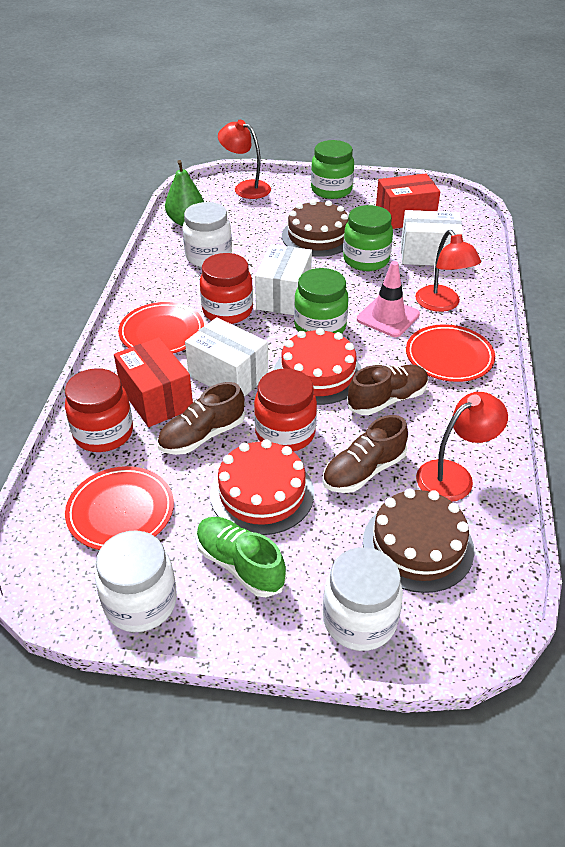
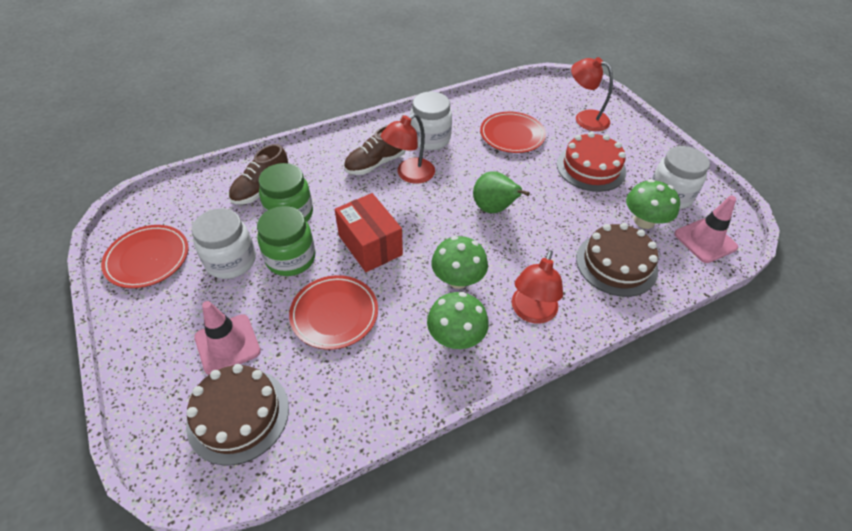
brown shoe: [157,382,245,455] [322,415,408,493] [347,365,429,415] = 3 -> [229,144,288,204] [344,125,405,175] = 2
green jar: [294,268,349,333] [311,140,354,199] [343,205,393,271] = 3 -> [257,206,315,276] [259,163,313,222] = 2
green mushroom: none = 0 -> [427,292,489,349] [431,236,488,289] [626,179,680,229] = 3
green shoe: [196,517,286,597] = 1 -> none = 0
pink traffic cone: [357,261,420,337] = 1 -> [194,301,261,375] [674,196,738,263] = 2
red box: [114,337,193,427] [376,173,440,229] = 2 -> [335,193,403,272] = 1
red cake: [210,439,314,535] [274,328,362,405] = 2 -> [557,132,626,192] = 1
red jar: [65,368,133,452] [200,253,253,324] [254,369,317,452] = 3 -> none = 0
white box: [185,317,268,397] [255,244,312,315] [401,210,463,266] = 3 -> none = 0

